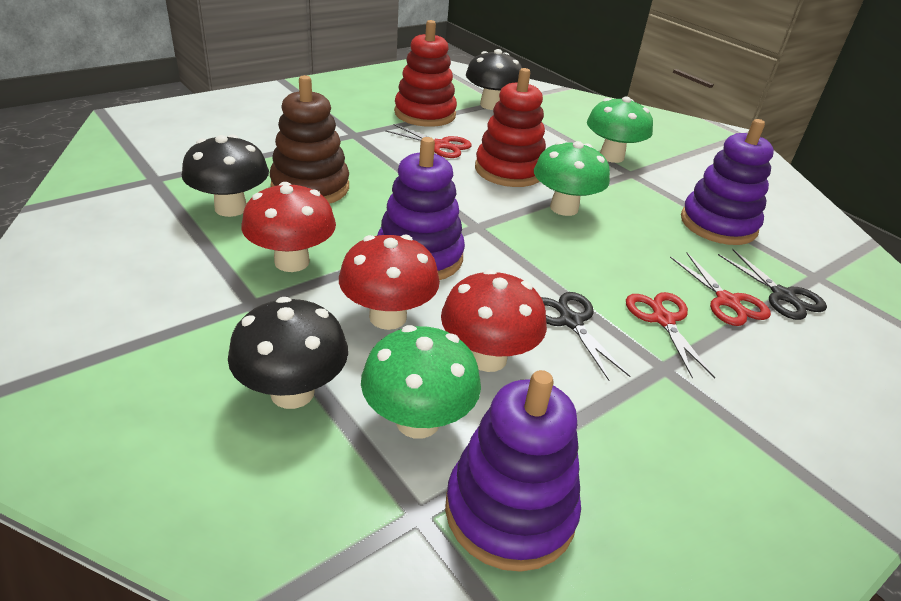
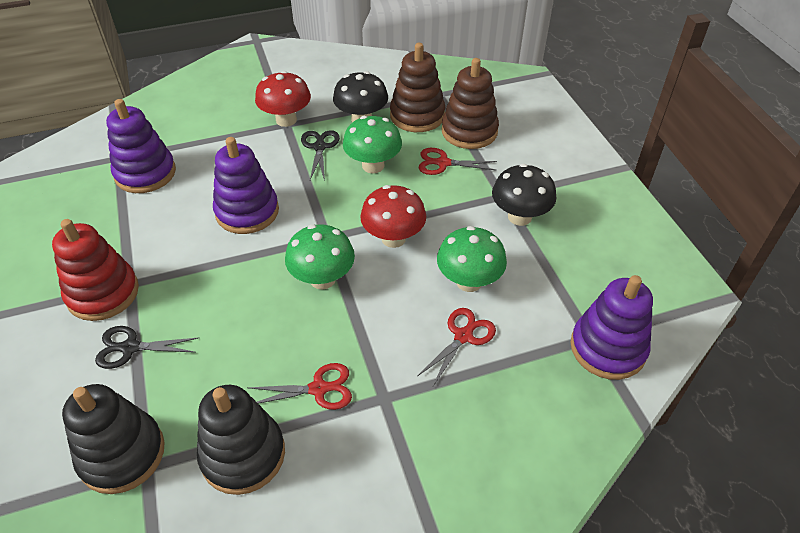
black mushroom: [182,135,269,217] [228,297,348,409] [466,49,522,110] = 3 -> [333,71,388,122] [492,164,557,226] = 2
black stacking toy: none = 0 -> [62,384,165,494] [197,385,285,495] = 2
brown stacking toy: [270,75,349,204] = 1 -> [390,43,445,132] [441,58,499,149] = 2
red mushroom: [241,182,336,272] [339,234,440,330] [441,269,547,372] = 3 -> [255,71,311,127] [360,185,426,248] = 2
red stacking toy: [394,20,457,127] [475,68,546,187] = 2 -> [52,219,139,321] = 1

